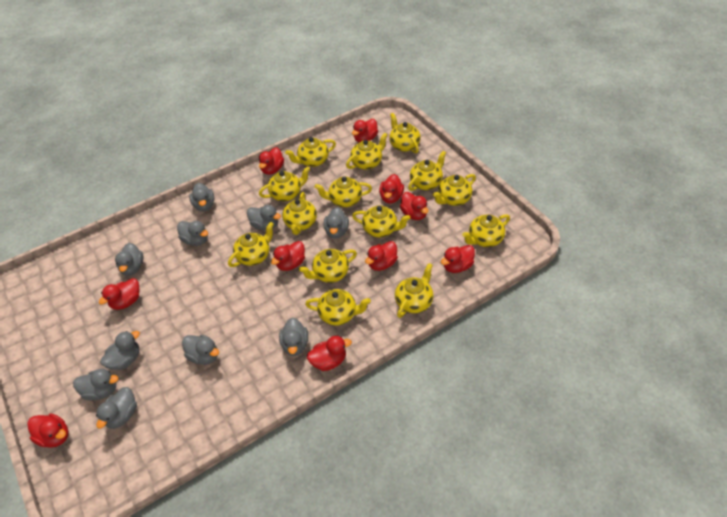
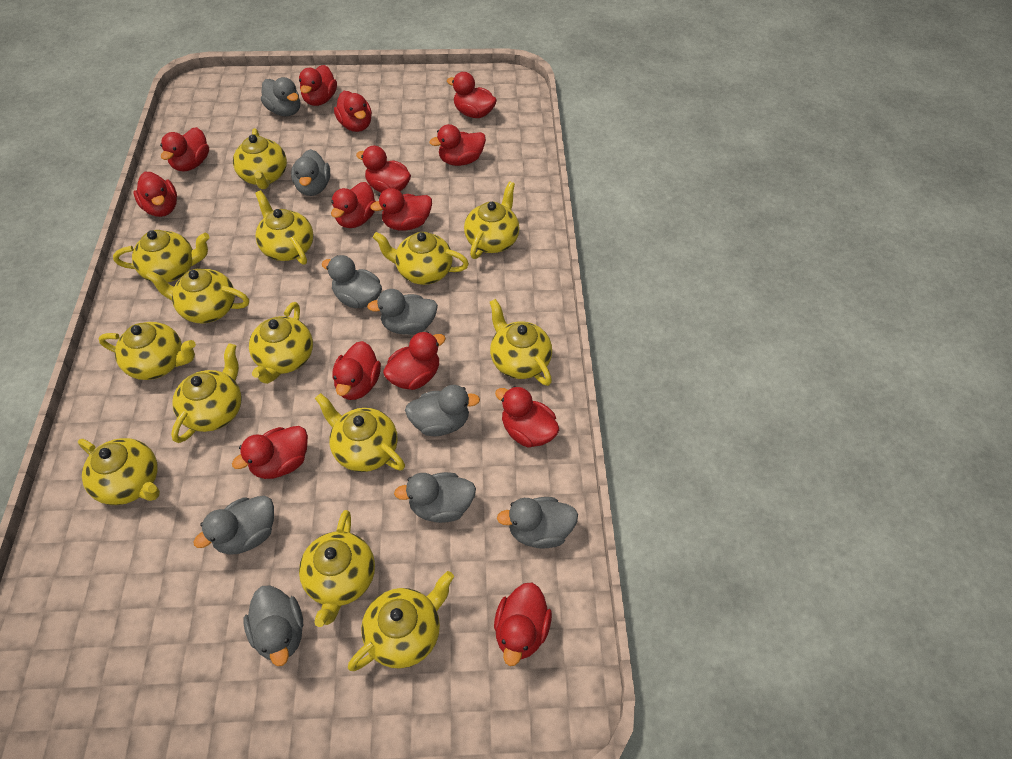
grey duck: [73,369,118,401] [96,387,137,429] [100,331,140,370] [115,243,143,276] [177,221,208,246] [182,335,219,365] [189,183,215,211] [247,205,281,230] [279,318,308,356] [324,207,349,239] = 10 -> [194,496,274,555] [244,585,303,666] [261,77,300,116] [291,149,330,196] [322,255,382,308] [367,289,438,335] [394,472,476,523] [405,385,480,436] [497,497,578,549] = 9
red duck: [27,413,69,448] [99,278,140,310] [259,147,284,175] [271,241,305,271] [307,336,352,371] [352,119,378,142] [365,241,398,271] [379,174,404,203] [400,192,429,220] [441,245,475,273] = 10 -> [134,172,177,217] [160,127,209,171] [232,426,308,479] [299,65,337,106] [331,182,376,228] [332,341,381,400] [334,91,372,132] [356,146,411,193] [370,188,432,231] [383,331,446,390] [430,124,486,166] [447,72,497,118] [494,583,552,666] [495,386,559,448] = 14

